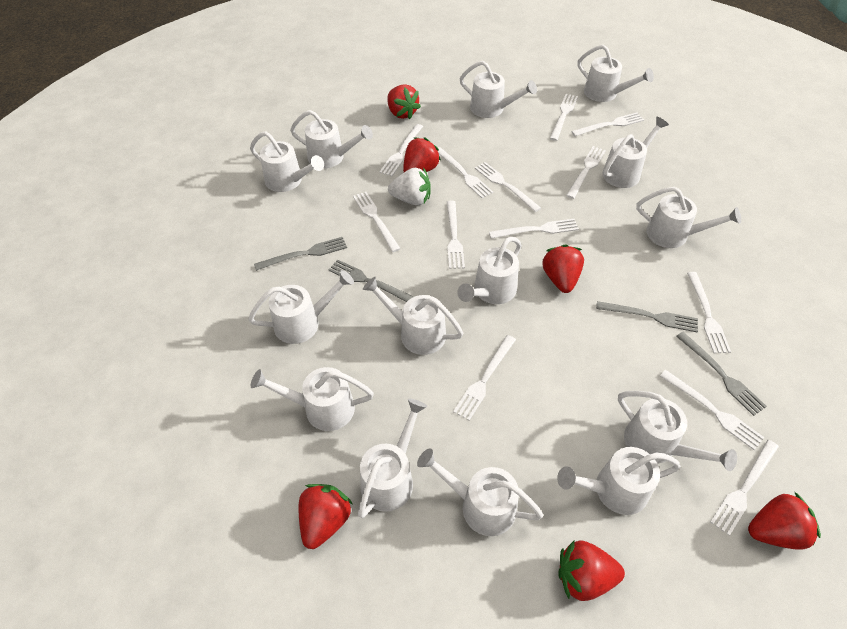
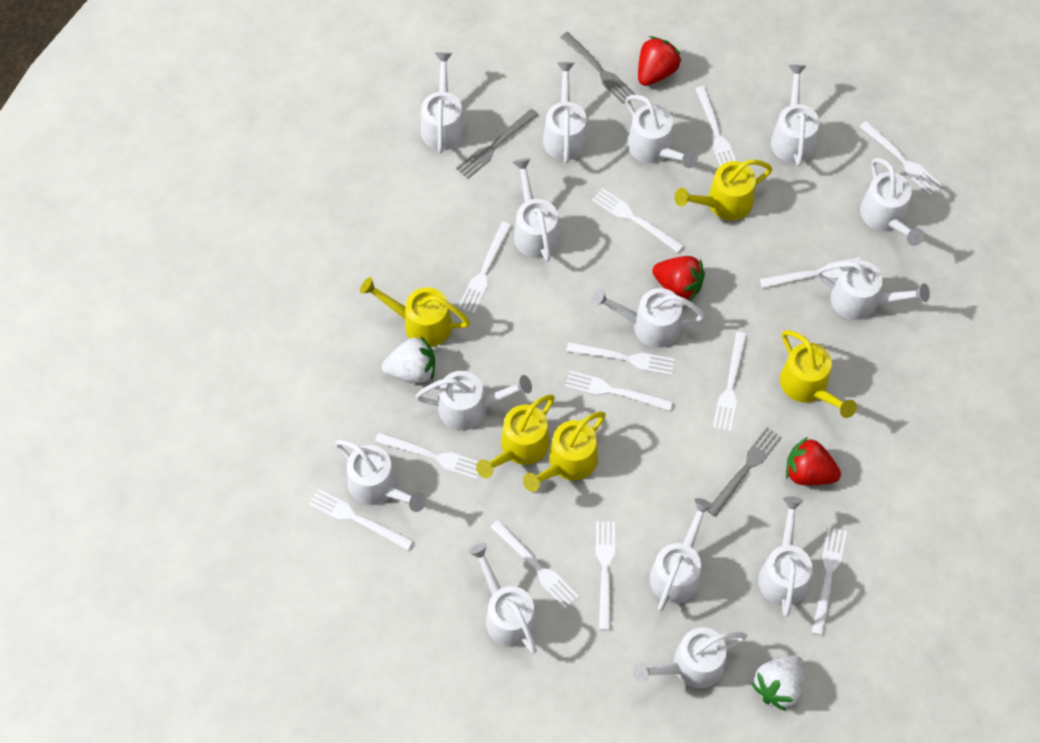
grey fork: [254,237,347,271] [329,260,414,302] [596,301,698,332] [676,332,767,416] = 4 -> [456,109,538,179] [561,32,636,104] [707,427,782,517] = 3
red strawberry: [299,484,353,549] [387,84,421,119] [403,137,441,172] [542,244,584,293] [558,540,625,601] [748,492,821,550] = 6 -> [638,36,682,86] [652,256,705,301] [786,437,841,485] = 3
white strawberry: [388,168,431,205] = 1 -> [382,335,435,383] [751,655,804,711] = 2
yellow watering can: none = 0 -> [360,277,470,347] [476,395,555,478] [523,411,606,492] [674,159,773,220] [780,330,857,418] = 5

